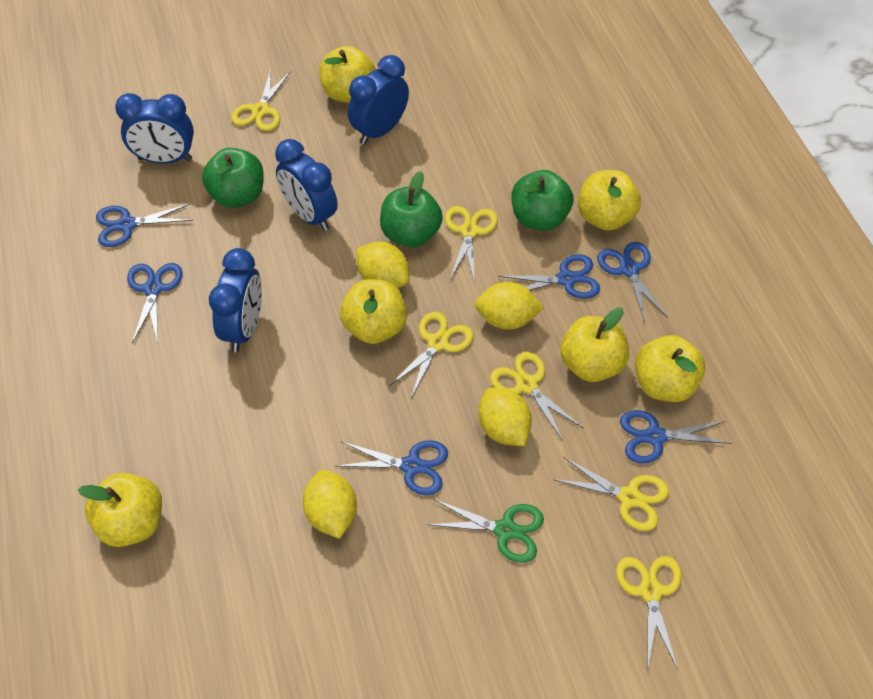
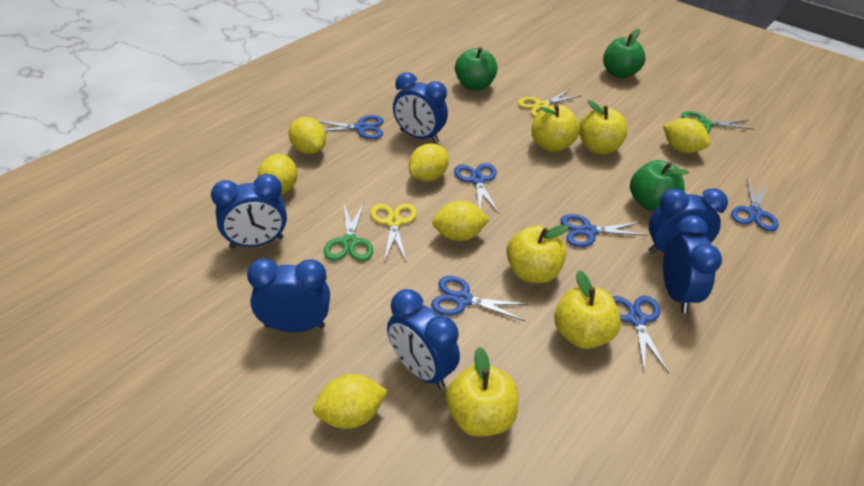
blue clock: [115,93,194,164] [209,248,262,352] [275,139,338,231] [348,55,409,145] = 4 -> [211,174,287,248] [247,258,330,332] [387,289,460,389] [393,72,448,143] [648,188,728,253] [663,215,722,313] = 6
green scissors: [426,499,544,563] = 1 -> [324,203,373,261] [681,111,754,133] = 2
yellow apple: [78,473,162,547] [319,46,376,103] [340,279,407,344] [560,307,629,382] [578,170,641,231] [635,335,705,402] = 6 -> [446,347,519,437] [506,225,569,283] [532,104,580,152] [554,270,621,349] [579,100,628,154] = 5
yellow lemon: [303,470,357,539] [356,242,410,288] [475,282,544,330] [478,388,532,446] = 4 -> [258,154,297,195] [288,117,326,154] [313,374,388,429] [409,143,449,182] [432,201,490,241] [663,118,710,153] = 6
yellow scissors: [231,69,291,131] [389,312,474,398] [445,206,498,280] [490,352,583,441] [553,457,669,531] [616,556,682,670] = 6 -> [370,203,417,263] [518,89,581,117] = 2

